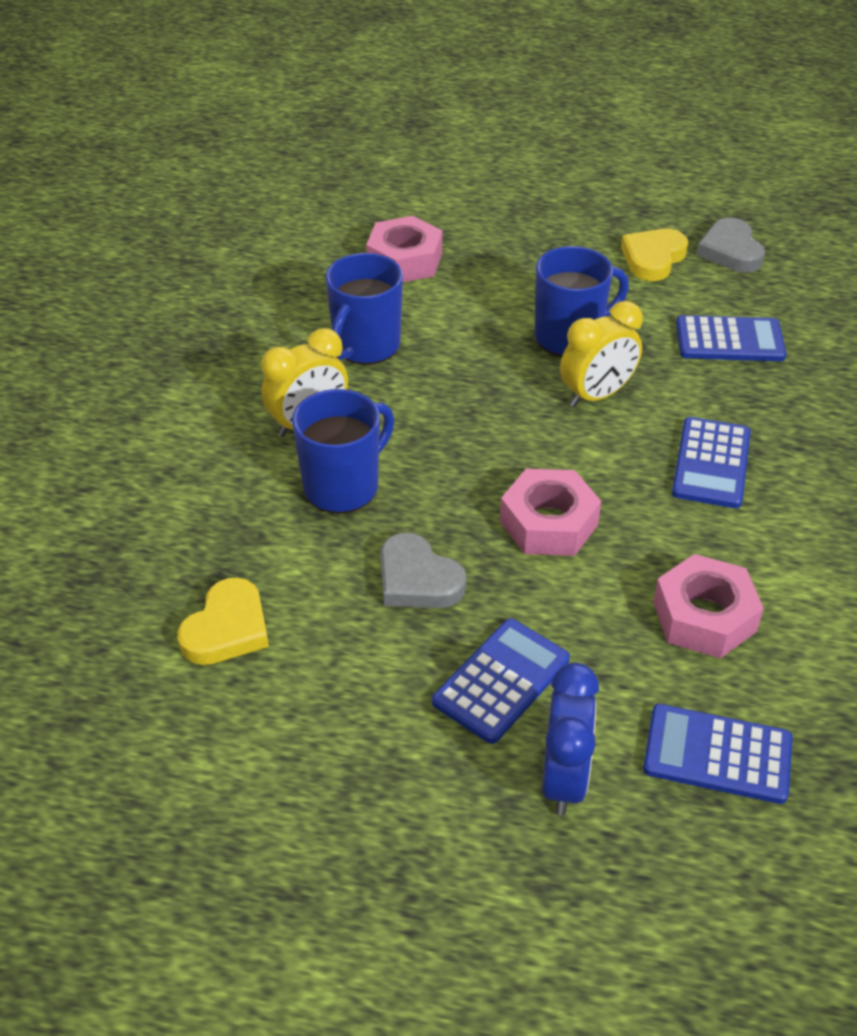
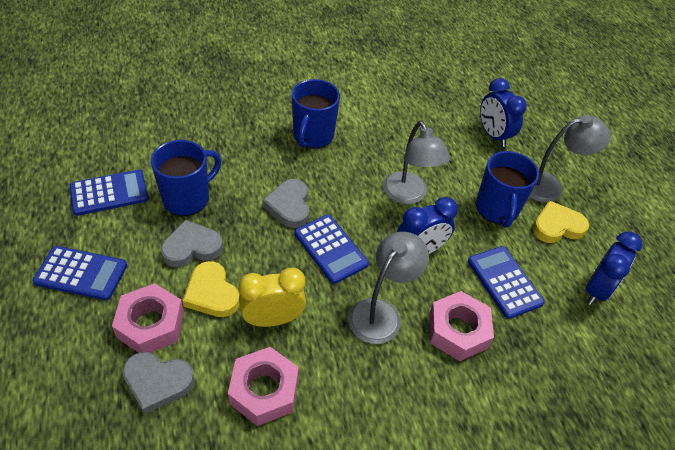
blue clock: [542,663,599,816] = 1 -> [397,197,458,254] [480,78,527,147] [585,231,642,305] = 3
grey heart: [380,533,466,608] [696,218,765,273] = 2 -> [122,352,194,414] [161,220,223,267] [262,179,309,228] = 3
grey lamp: none = 0 -> [348,232,429,344] [383,121,450,204] [529,115,611,202] = 3
yellow clock: [261,328,348,437] [560,301,643,407] = 2 -> [239,268,306,327] = 1

